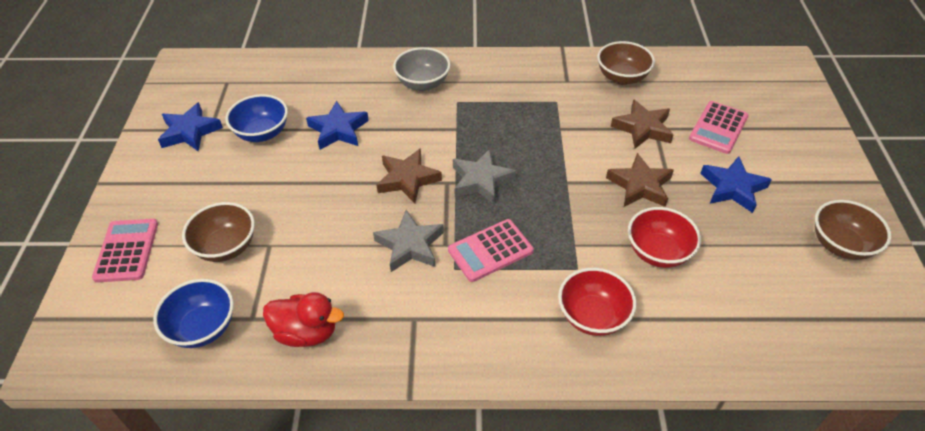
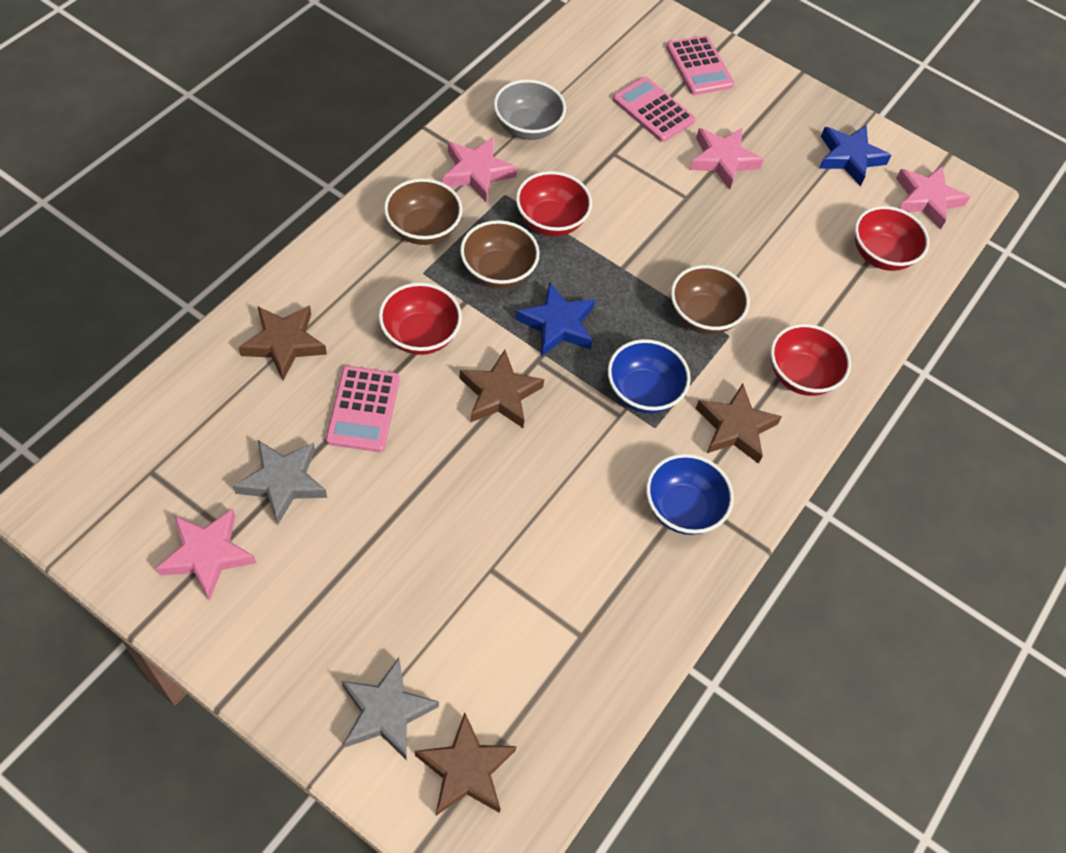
blue star: [158,102,223,151] [306,101,369,150] [700,156,772,213] = 3 -> [516,282,595,356] [819,125,892,186] = 2
brown star: [377,148,442,203] [606,153,674,207] [611,99,674,149] = 3 -> [239,305,327,380] [415,712,517,816] [459,350,544,428] [696,383,782,464] = 4
pink star: none = 0 -> [156,509,256,601] [443,137,517,202] [690,128,764,190] [896,166,970,230] = 4
red bowl: [558,268,637,336] [628,207,701,268] = 2 -> [379,282,462,355] [516,171,592,236] [770,324,851,396] [855,206,929,271] = 4
red duck: [263,292,344,347] = 1 -> none = 0

